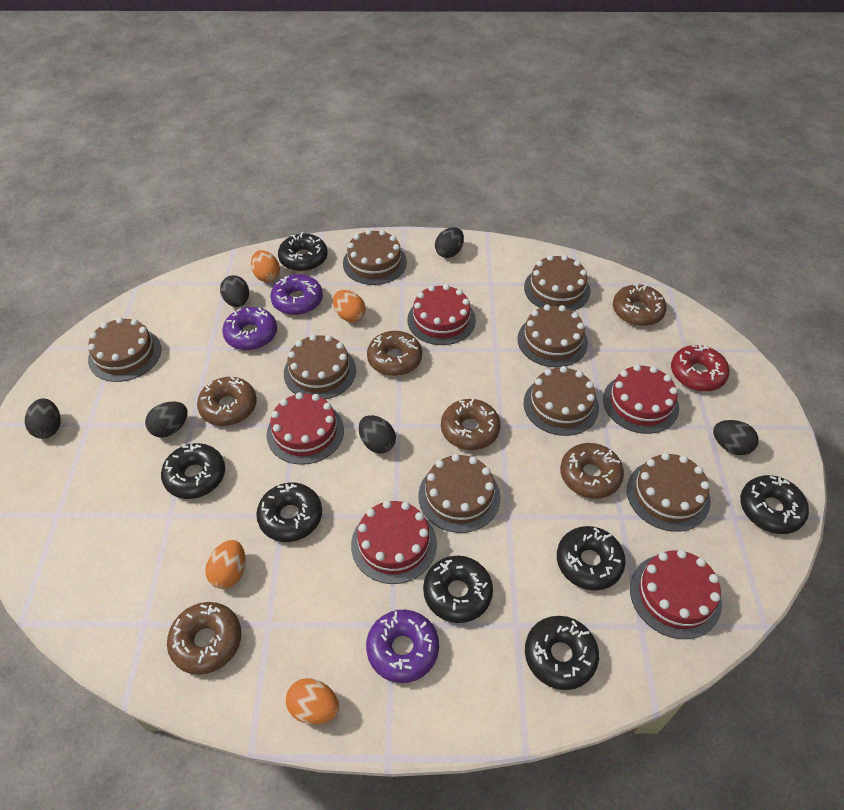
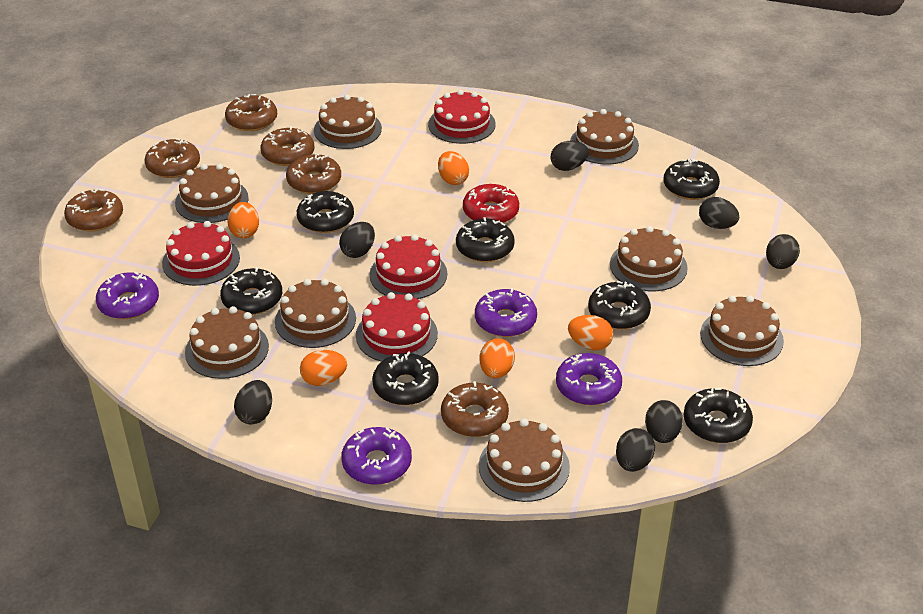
black egg: [25,398,61,439] [145,401,188,438] [220,275,249,307] [359,415,396,453] [435,227,464,258] [713,420,758,455] = 6 -> [234,380,272,424] [339,222,375,258] [551,141,589,171] [616,428,655,472] [645,400,683,443] [699,197,739,229] [766,234,800,269] = 7
orange egg: [205,540,245,589] [251,250,280,282] [286,678,339,724] [333,290,366,322] = 4 -> [228,202,259,238] [300,350,347,386] [438,151,469,185] [480,338,515,378] [568,315,613,351] = 5
purple donut: [222,307,277,350] [270,274,323,315] [366,610,439,683] = 3 -> [96,272,159,319] [341,427,412,485] [475,288,537,337] [556,353,622,405] = 4
red cake: [267,392,344,465] [351,500,437,584] [407,284,476,345] [603,364,679,434] [630,550,722,639] = 5 -> [162,221,240,286] [356,292,438,361] [370,234,447,299] [428,90,496,144] = 4

